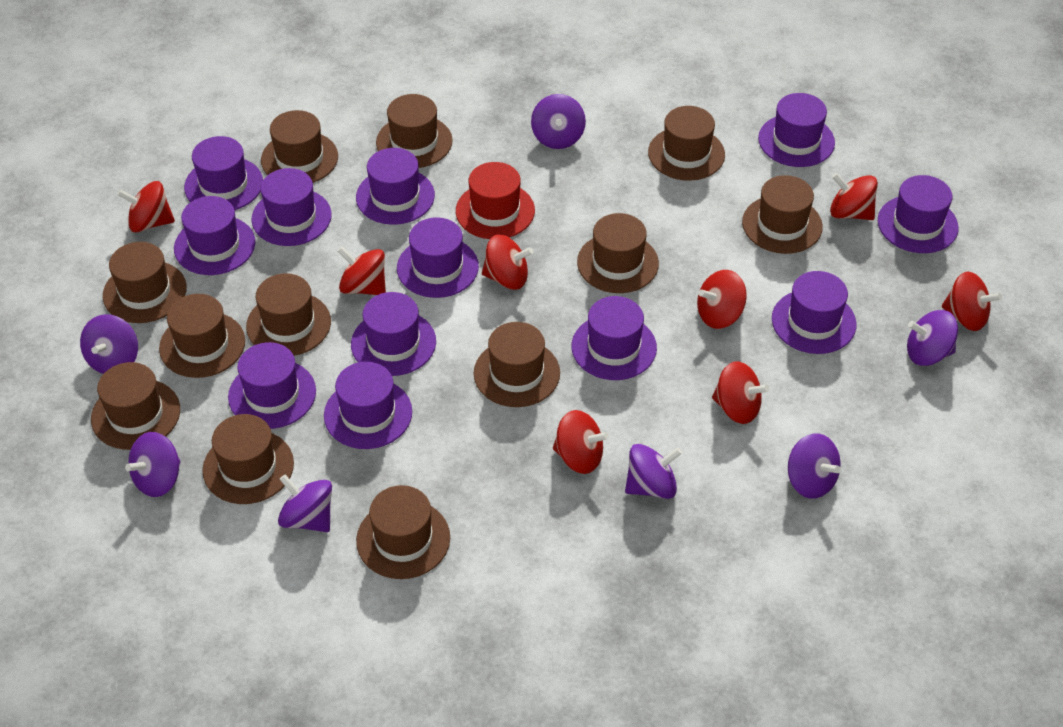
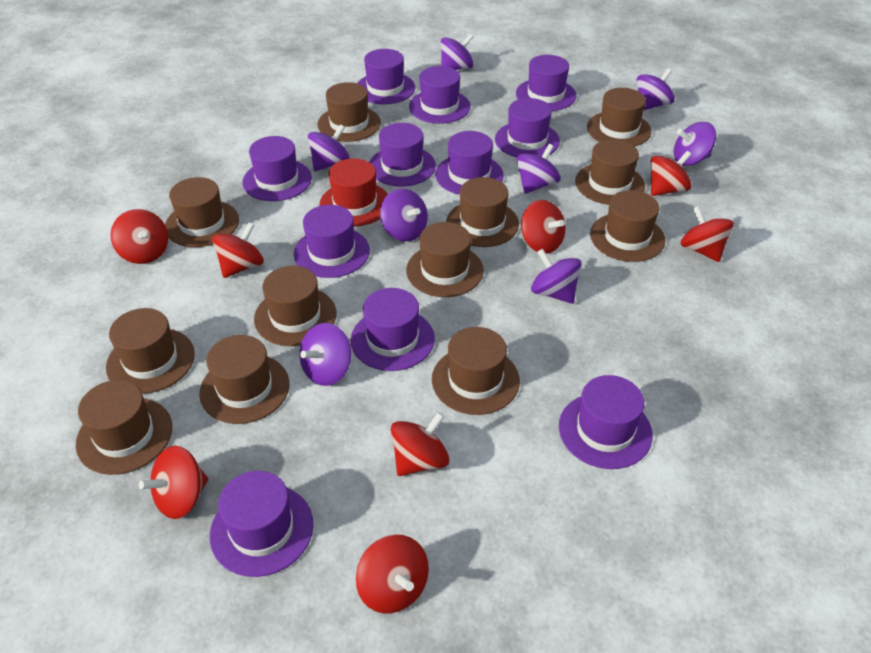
purple hat: [174,196,255,275] [184,136,263,210] [228,342,316,429] [252,168,331,246] [324,362,412,449] [351,292,436,376] [356,148,435,225] [397,217,479,298] [572,296,657,380] [758,93,835,167] [772,271,856,354] [878,175,959,253] = 12 -> [210,471,313,577] [243,136,312,201] [294,205,370,278] [350,288,435,371] [357,49,415,104] [370,123,436,187] [409,66,471,124] [435,131,504,195] [495,98,560,157] [516,55,576,111] [559,375,653,469] = 11
purple spinning top: [80,314,138,374] [125,432,181,497] [278,475,332,532] [531,94,586,149] [625,444,682,499] [788,433,841,499] [907,310,958,366] = 7 -> [299,323,351,386] [308,124,350,171] [380,188,428,242] [441,34,474,70] [516,144,561,194] [531,249,581,304] [637,68,675,110] [674,122,716,166] = 8

